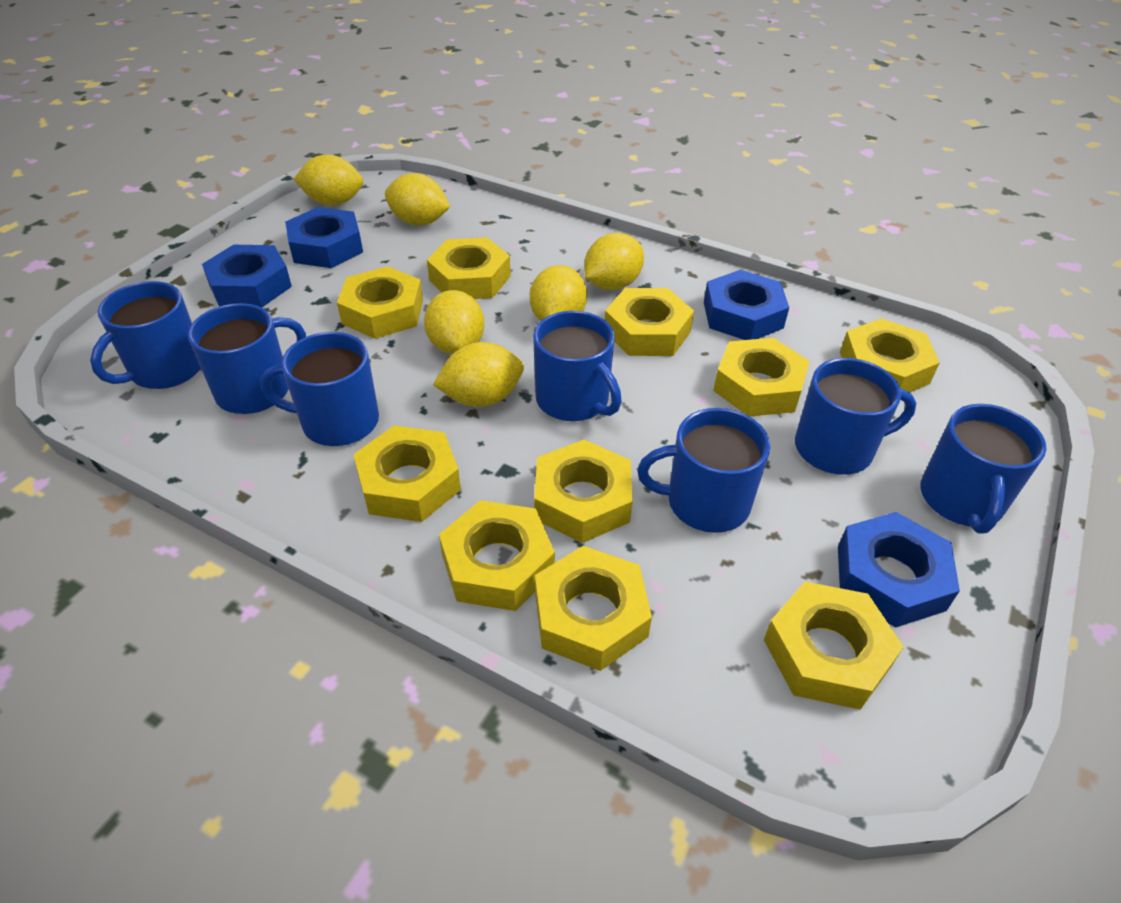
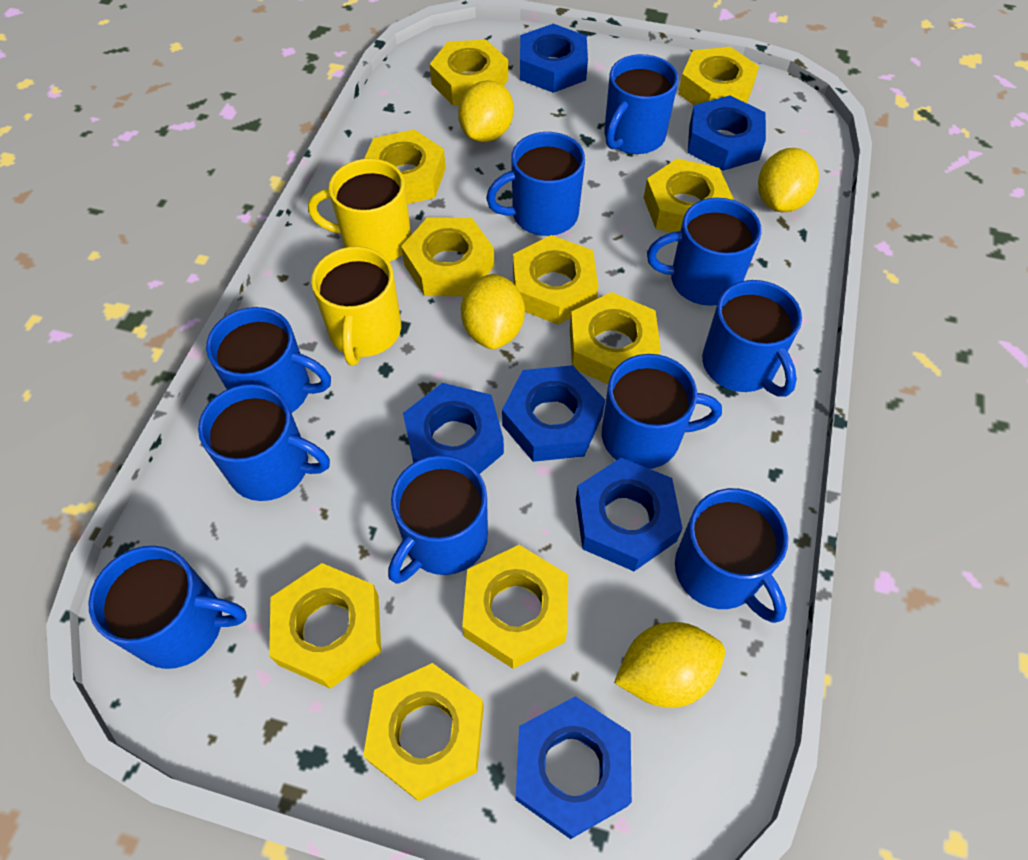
blue mug: [90,281,201,389] [188,303,306,414] [260,332,379,446] [533,311,622,421] [637,408,770,533] [795,358,916,475] [920,404,1046,534] = 7 -> [88,546,247,669] [198,384,330,501] [206,307,331,413] [388,455,488,584] [486,132,585,236] [602,354,722,469] [604,54,678,154] [647,198,762,306] [675,488,789,623] [702,280,802,397] = 10
blue nut: [202,245,292,308] [285,207,363,268] [704,270,789,340] [838,512,960,628] = 4 -> [403,383,504,474] [502,365,605,462] [516,696,632,839] [520,24,588,93] [576,458,683,571] [688,95,766,171] = 6
yellow lemon: [294,155,363,206] [385,173,450,226] [424,290,485,355] [433,342,524,407] [530,265,587,321] [584,233,644,290] = 6 -> [458,80,514,142] [461,274,525,349] [614,622,725,708] [758,148,819,212] = 4
yellow mug: none = 0 -> [308,158,411,262] [311,246,401,366] = 2

